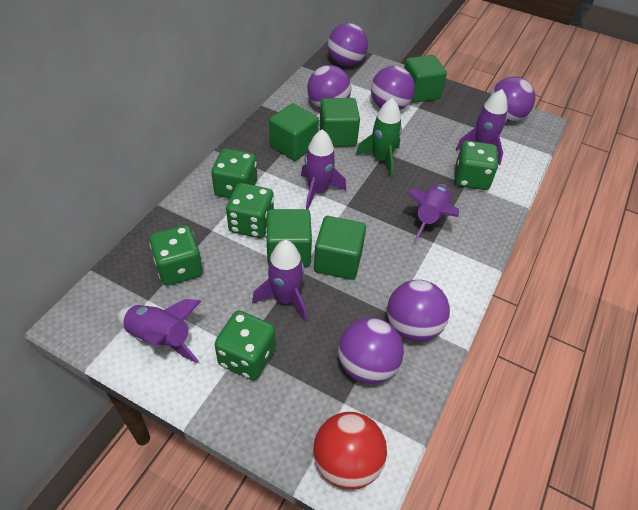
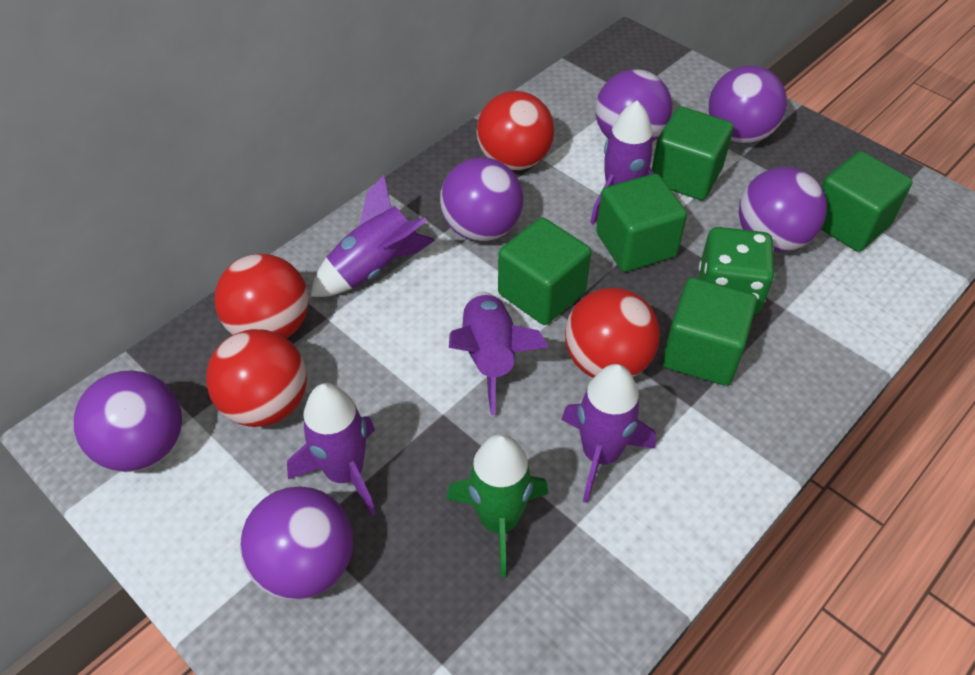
green dice: [149,225,203,286] [211,149,257,198] [214,311,276,380] [226,183,274,238] [455,141,498,190] = 5 -> [699,227,775,314] = 1
red ball: [313,412,387,490] = 1 -> [206,329,307,427] [215,254,309,339] [476,91,554,171] [565,288,660,378] = 4

